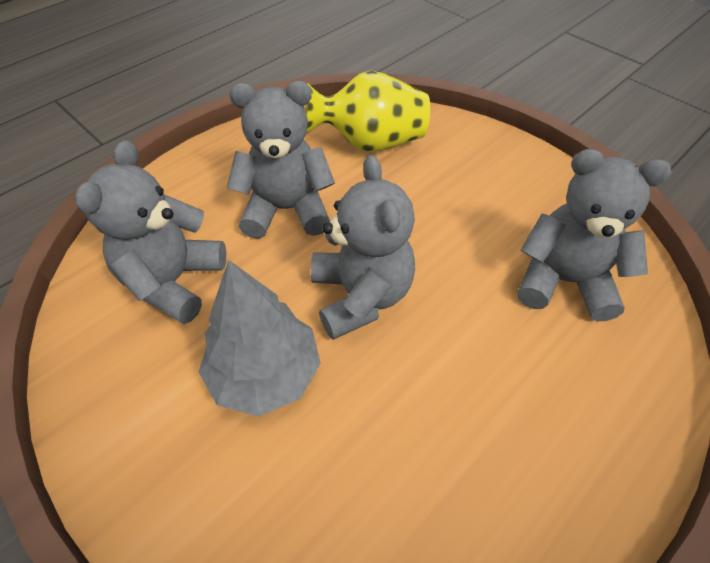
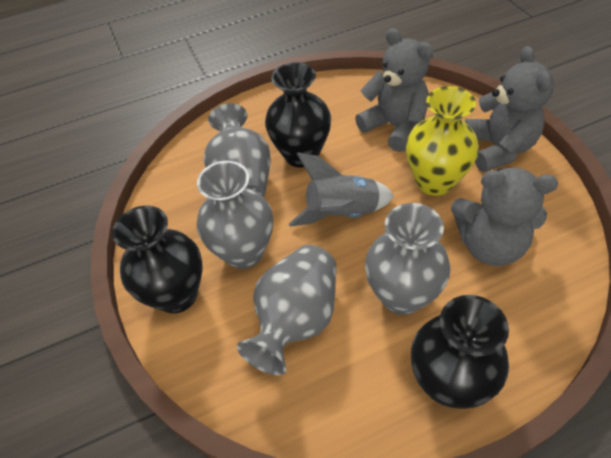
black vase: none = 0 -> [112,206,203,313] [265,62,331,167] [411,295,509,409] = 3
grey rocket: none = 0 -> [289,152,394,226] = 1
grey teddy bear: [75,140,226,324] [227,81,335,239] [311,155,415,340] [517,149,672,321] = 4 -> [355,28,434,152] [451,167,558,266] [465,46,554,172] = 3
grey tree: [199,260,321,417] = 1 -> none = 0
grey vase: none = 0 -> [197,161,273,269] [204,103,271,198] [237,245,337,375] [365,203,450,315] = 4

